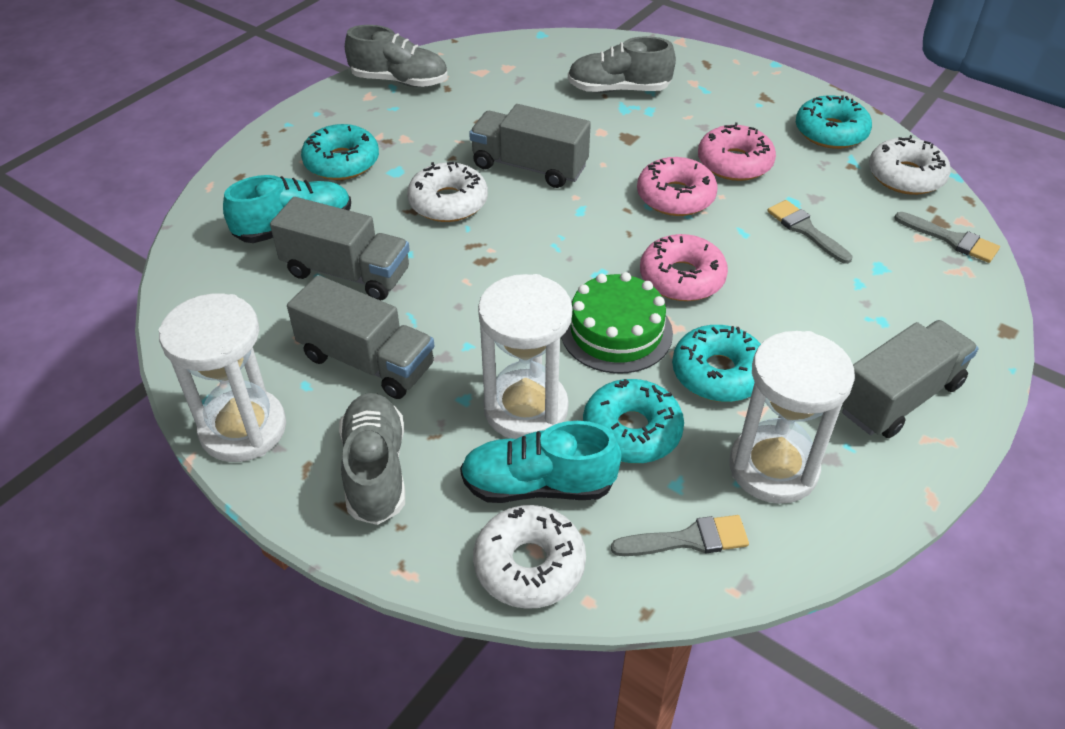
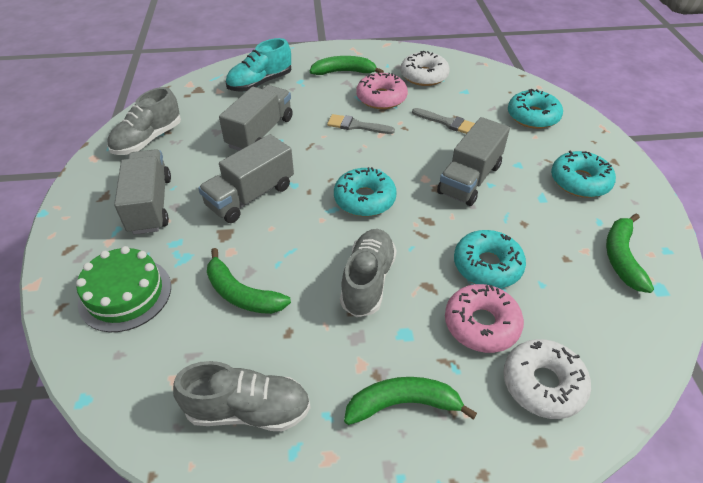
green banana: none = 0 -> [207,248,291,314] [310,56,384,75] [344,377,477,425] [606,213,654,293] = 4
grey brush: [611,515,749,556] [767,200,852,264] [894,212,1000,263] = 3 -> [327,114,395,134] [412,108,475,134] = 2
pink donut: [637,157,718,216] [640,234,728,301] [698,122,776,181] = 3 -> [356,73,408,109] [445,284,524,353] = 2
turquoise shoe: [223,175,351,243] [460,421,622,503] = 2 -> [225,38,291,92] = 1
white donut: [407,162,488,222] [473,505,586,609] [869,135,951,195] = 3 -> [400,51,450,86] [503,339,591,419] = 2
white hourglass: [159,294,286,462] [478,274,572,439] [729,331,855,504] = 3 -> none = 0

